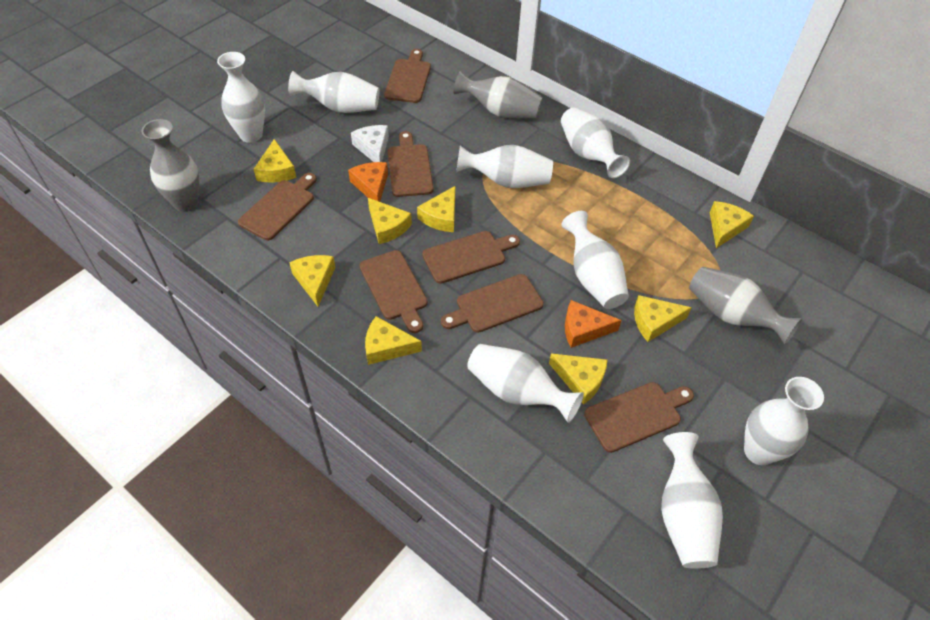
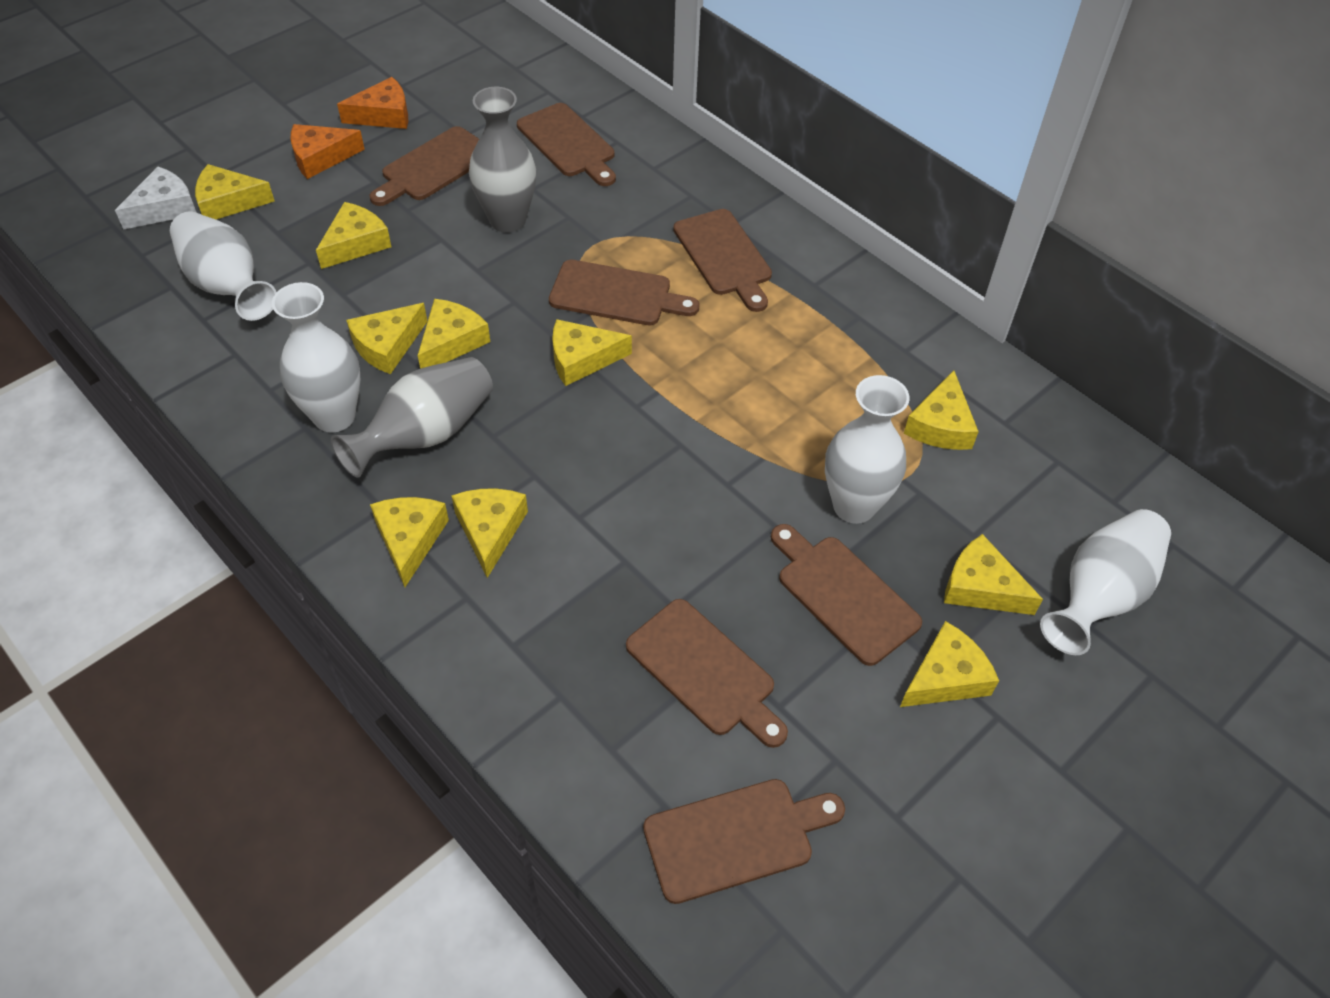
grey vase: [142,119,199,212] [453,70,543,119] [689,267,802,345] = 3 -> [331,357,493,478] [469,87,536,233] = 2
white vase: [217,52,265,143] [288,71,379,113] [456,145,553,188] [467,344,584,423] [561,107,630,178] [561,211,629,309] [661,432,723,569] [744,377,824,465] = 8 -> [170,212,277,321] [272,282,360,433] [825,375,909,524] [1040,509,1171,655] = 4
yellow cheese: [254,139,296,183] [289,255,336,306] [365,316,422,365] [368,198,412,244] [417,186,455,232] [549,353,607,405] [634,295,692,342] [710,201,754,248] = 8 -> [195,164,275,219] [316,202,392,269] [346,303,428,374] [370,497,449,587] [418,299,490,369] [451,489,528,578] [552,319,632,386] [900,621,999,707] [904,370,979,450] [944,534,1043,615] = 10

